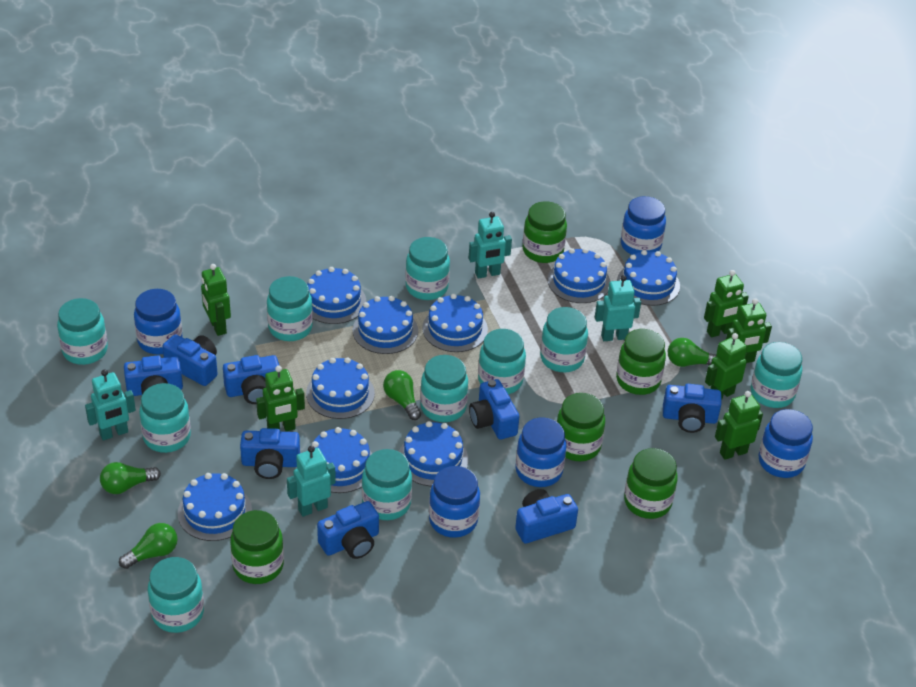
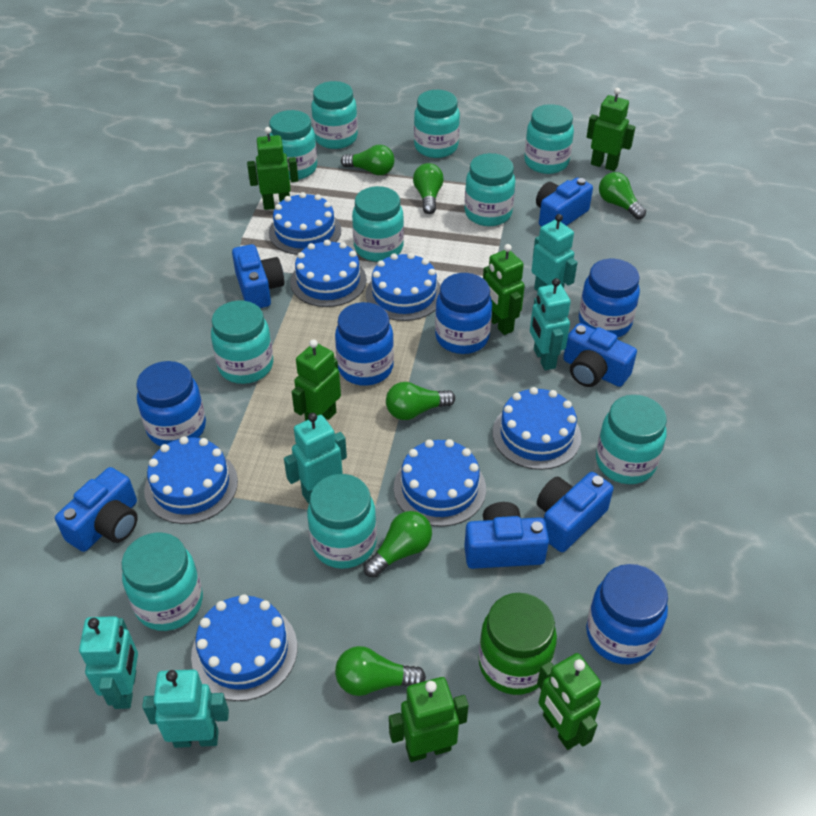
blue cake: [178,473,252,541] [306,357,375,419] [307,267,366,324] [311,427,372,493] [353,296,418,354] [399,421,468,486] [422,294,488,352] [548,248,610,303] [617,250,680,306] = 9 -> [144,436,238,524] [191,594,297,701] [269,192,341,255] [290,240,367,307] [366,253,441,321] [394,439,486,527] [493,387,581,470] = 7
blue camera: [124,356,183,396] [162,334,218,386] [223,355,280,404] [240,428,300,479] [317,501,379,559] [469,379,519,440] [515,489,578,544] [663,384,721,433] = 8 -> [55,467,138,552] [232,244,284,308] [464,502,549,569] [536,178,593,227] [537,472,613,552] [563,323,637,387] = 6
green jar: [230,510,284,584] [523,201,567,263] [557,393,605,461] [616,329,666,395] [624,448,678,519] = 5 -> [478,593,557,695] = 1
green light bulb: [100,462,161,494] [119,523,178,569] [383,370,421,420] [668,338,716,367] = 4 -> [335,646,426,696] [341,145,394,175] [363,511,432,578] [386,382,455,420] [413,163,444,214] [599,172,646,219] = 6
turquoise robot: [85,370,136,440] [287,446,336,517] [469,212,512,279] [595,275,641,341] = 4 -> [79,616,138,709] [142,669,229,748] [284,413,347,503] [530,278,571,370] [531,214,578,292] = 5

